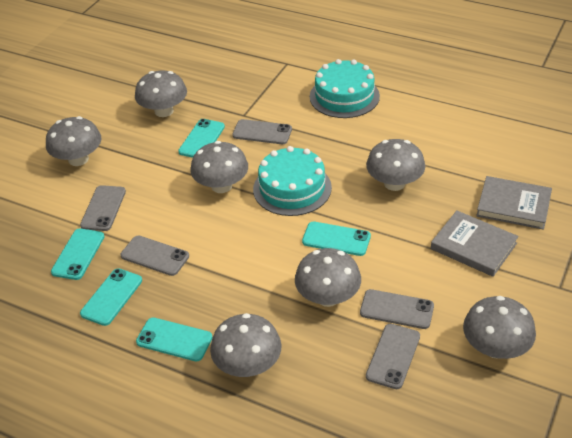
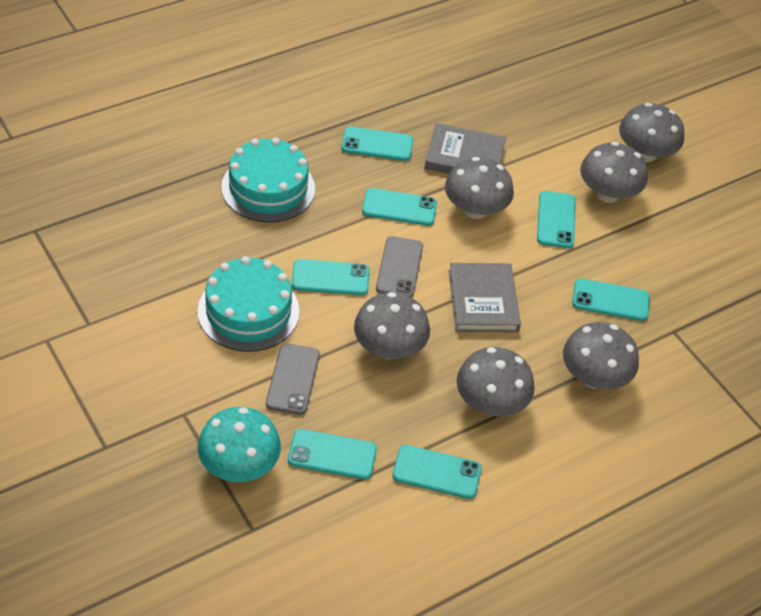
grey mushroom: [46,116,101,166] [135,71,187,117] [191,141,248,193] [210,313,282,377] [295,248,361,307] [366,139,425,191] [463,296,536,359] = 7 -> [354,292,430,359] [445,157,514,219] [456,347,535,416] [563,322,639,389] [580,142,648,203] [619,103,684,162] = 6
grey phone: [80,185,126,231] [120,236,189,276] [232,119,292,144] [360,289,434,329] [366,324,420,389] = 5 -> [266,343,320,415] [376,236,423,298] = 2
turquoise mushroom: none = 0 -> [197,407,281,482] = 1
turquoise phone: [51,229,105,280] [80,268,142,326] [136,318,212,361] [178,119,225,158] [302,221,371,256] = 5 -> [288,429,377,479] [292,259,369,295] [341,126,413,161] [362,188,437,226] [392,445,482,499] [537,191,575,248] [572,278,650,321] = 7

